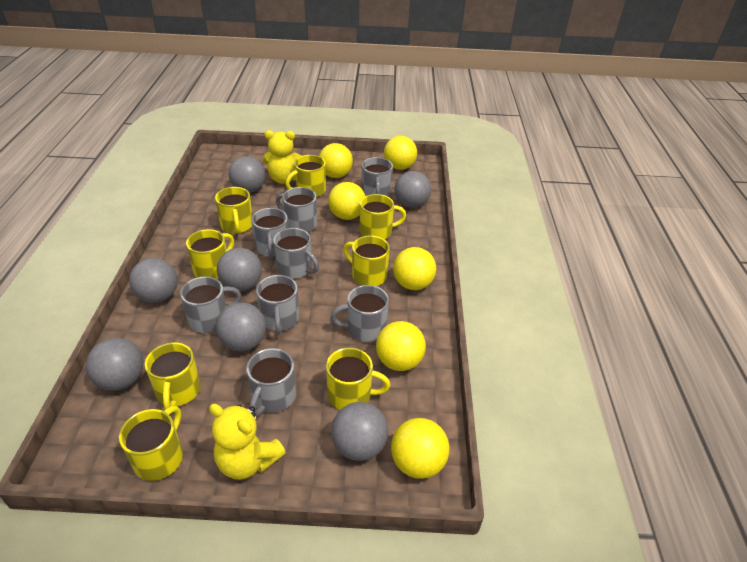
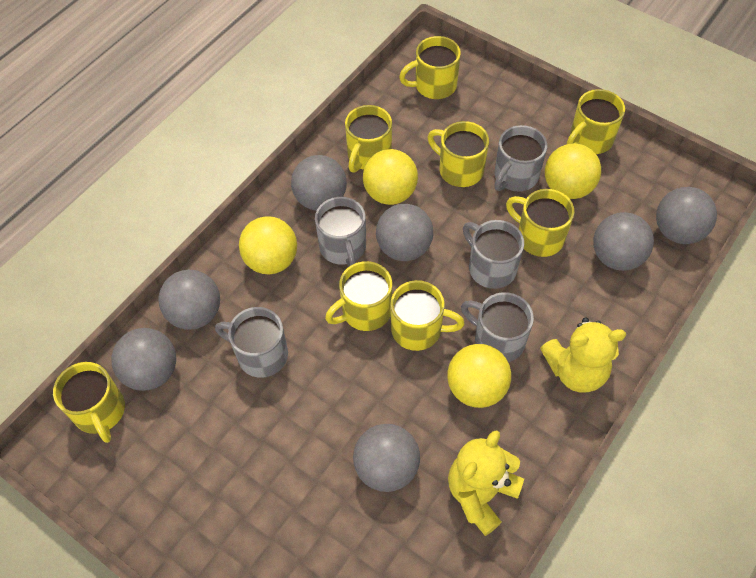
grey mug: [180,276,241,333] [246,348,296,416] [251,208,288,258] [256,275,299,334] [273,228,319,279] [276,187,317,232] [331,285,389,342] [361,157,393,196] = 8 -> [215,307,288,378] [315,197,366,267] [461,292,534,362] [463,220,524,289] [494,125,547,191] = 5
yellow ball: [319,143,353,178] [328,182,365,220] [376,321,426,371] [384,136,417,170] [391,418,449,479] [393,247,436,290] = 6 -> [239,216,297,274] [363,149,418,205] [447,344,511,408] [545,143,601,199] = 4

